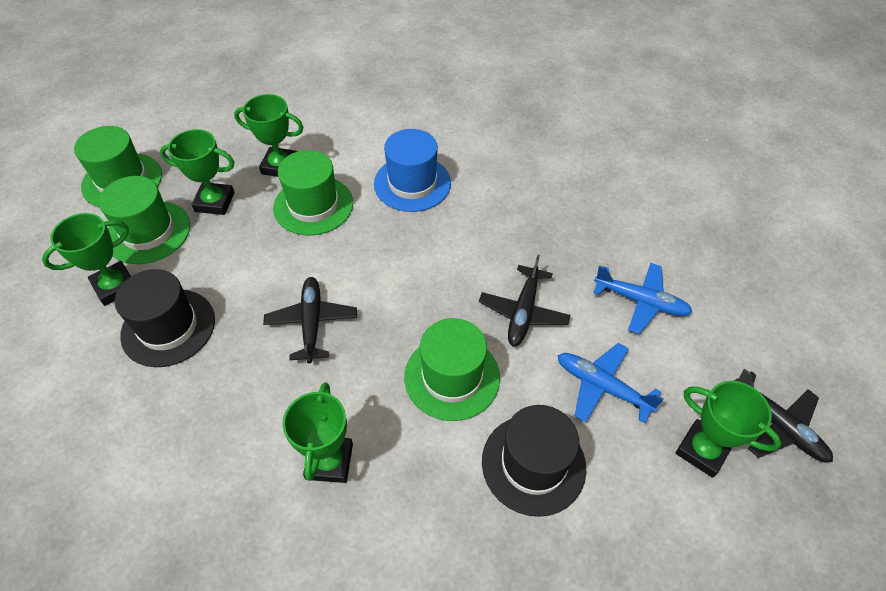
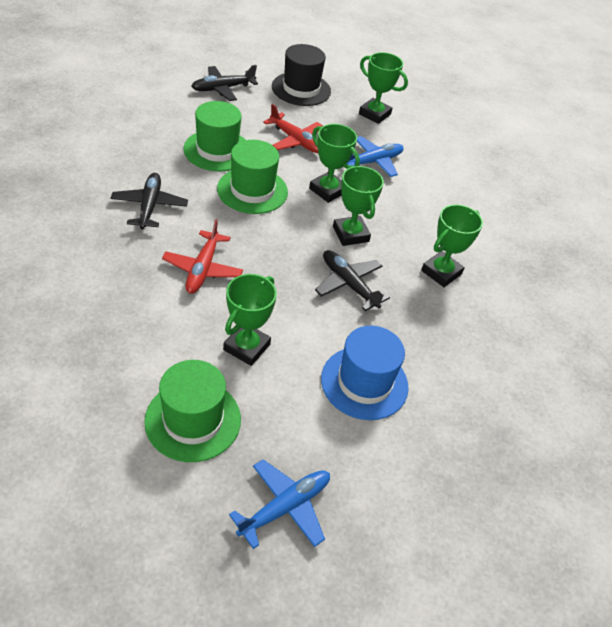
black hat: [115,269,215,367] [482,405,586,517] = 2 -> [272,44,331,106] = 1
green hat: [74,126,162,208] [99,176,190,264] [273,150,353,236] [404,318,500,421] = 4 -> [144,360,241,462] [184,101,245,172] [217,140,288,214] = 3
red plane: none = 0 -> [162,219,243,294] [263,104,323,153] = 2

